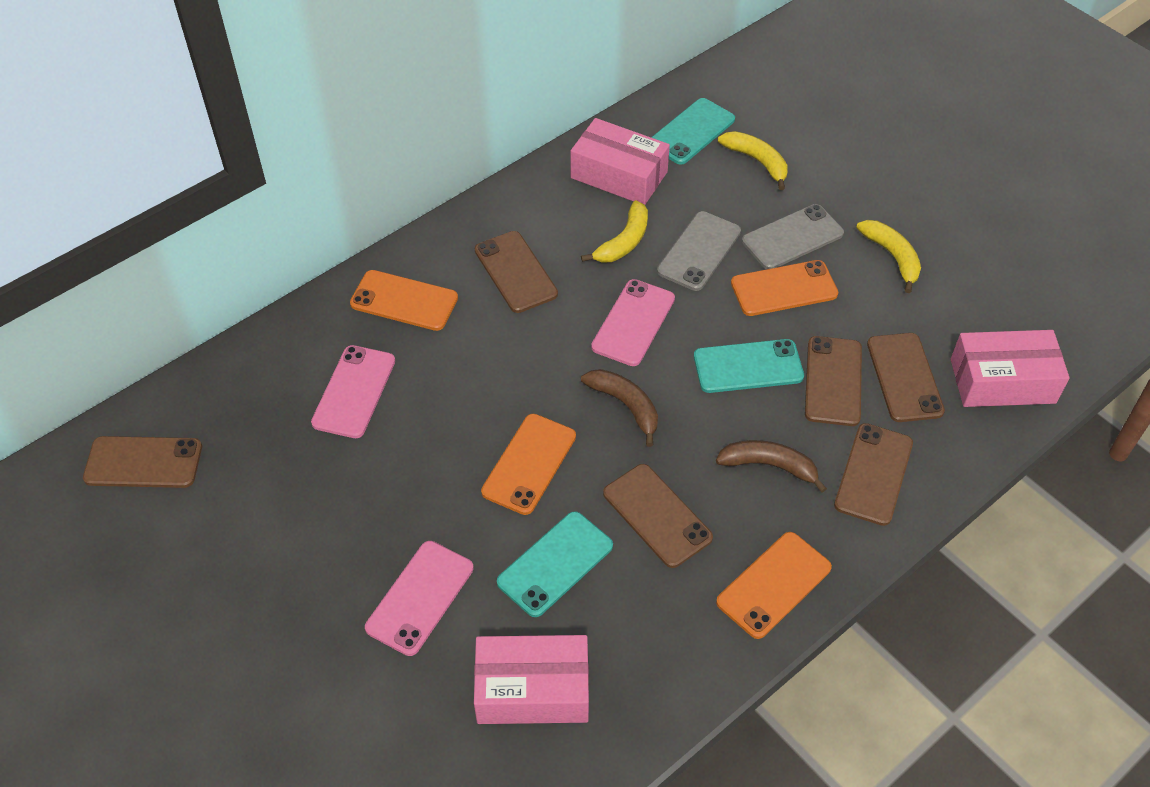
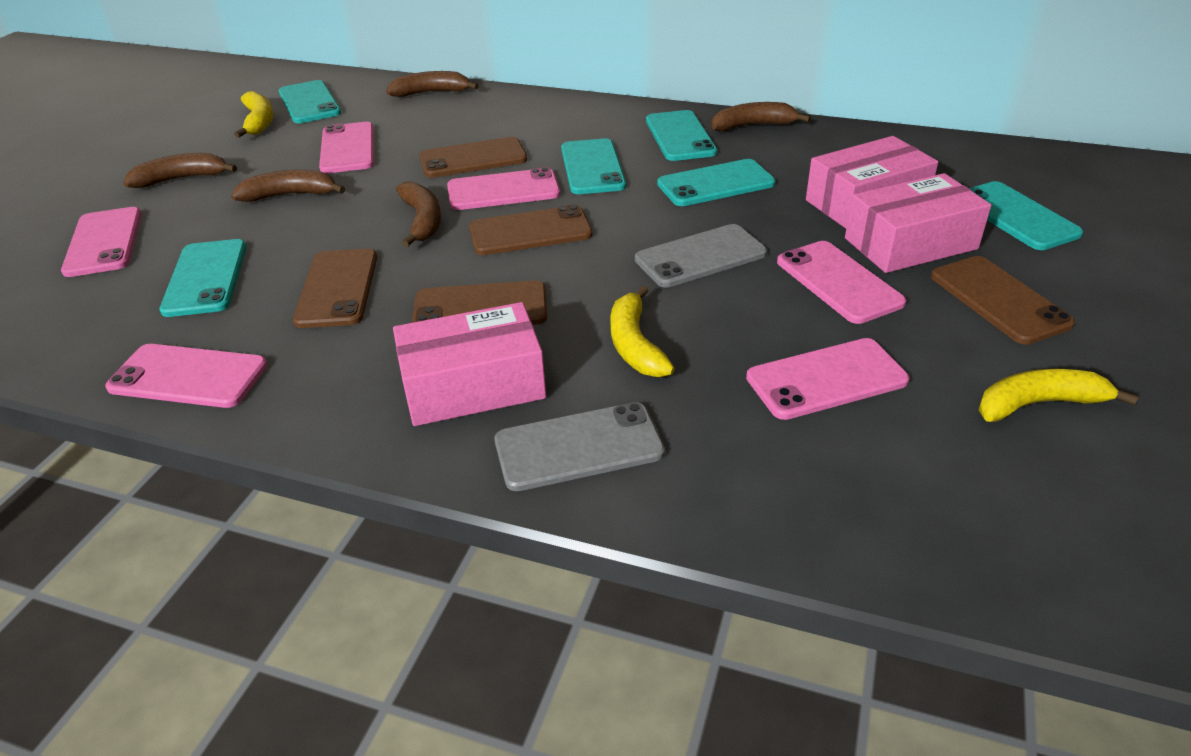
brown banana: [581,369,658,447] [716,440,827,493] = 2 -> [124,153,237,188] [231,169,345,202] [386,71,479,97] [396,181,441,247] [711,102,811,131] = 5
brown phone: [83,436,202,488] [475,231,558,313] [603,464,713,568] [805,336,862,426] [834,423,913,526] [867,333,945,422] = 6 -> [293,248,377,328] [412,280,547,325] [419,137,527,178] [469,205,592,255] [931,256,1075,345] = 5
orange phone: [350,270,458,331] [481,414,576,515] [716,532,832,639] [731,260,839,316] = 4 -> none = 0
pink phone: [311,345,395,438] [365,541,474,656] [591,279,675,366] = 3 -> [61,207,142,277] [105,344,267,408] [319,122,374,173] [447,167,560,210] [746,338,909,420] [777,241,906,324] = 6
turquoise phone: [497,511,613,617] [651,98,735,165] [694,339,804,393] = 3 -> [159,239,247,317] [279,80,341,123] [561,138,626,194] [646,110,717,161] [657,159,775,206] [969,181,1083,250] = 6

